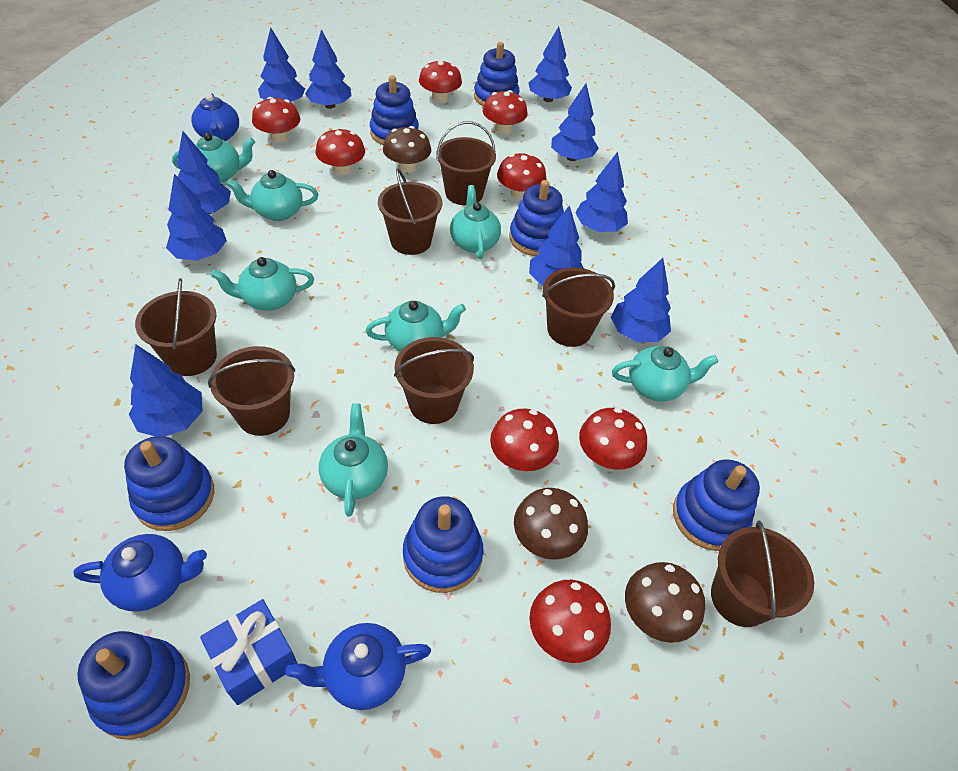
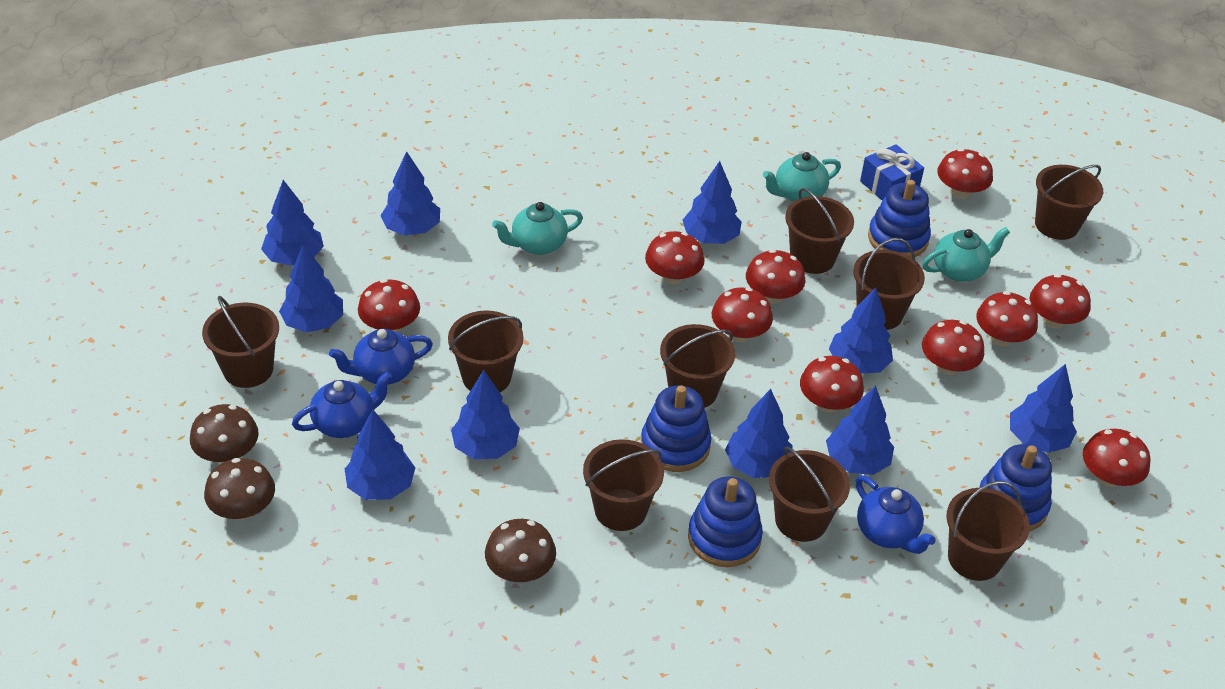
blue stacking toy: [77,631,190,740] [124,436,214,531] [370,75,419,145] [403,496,483,593] [474,42,520,107] [509,180,564,256] [673,459,760,551] = 7 -> [641,385,711,472] [688,476,763,567] [868,180,931,258] [979,444,1052,531] = 4
brown bucket: [135,278,217,376] [208,346,295,436] [378,169,442,255] [394,337,474,424] [436,121,496,205] [542,267,615,347] [711,520,814,627] = 7 -> [202,296,279,388] [448,310,523,392] [583,439,664,531] [660,324,735,408] [769,447,850,542] [785,188,854,274] [853,238,925,330] [946,481,1030,581] [1035,165,1103,240] = 9
red mushroom: [252,97,300,142] [316,128,365,175] [419,59,462,102] [483,90,528,134] [490,409,559,471] [497,153,547,199] [529,580,611,663] [579,408,647,470] = 8 -> [358,279,420,332] [645,231,705,285] [712,287,773,342] [746,249,805,304] [800,356,864,413] [922,320,984,375] [937,148,993,199] [976,291,1038,347] [1030,274,1091,329] [1083,429,1151,487] = 10
turquoise teapot: [172,133,255,183] [211,257,314,311] [227,170,318,221] [319,404,388,517] [365,301,466,351] [450,185,501,259] [612,346,718,402] = 7 -> [492,202,583,255] [763,152,841,202] [922,227,1010,282] = 3

